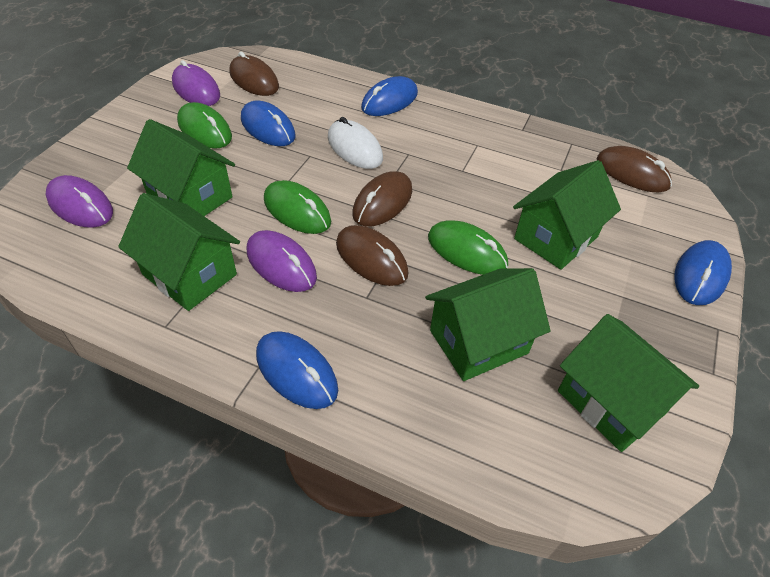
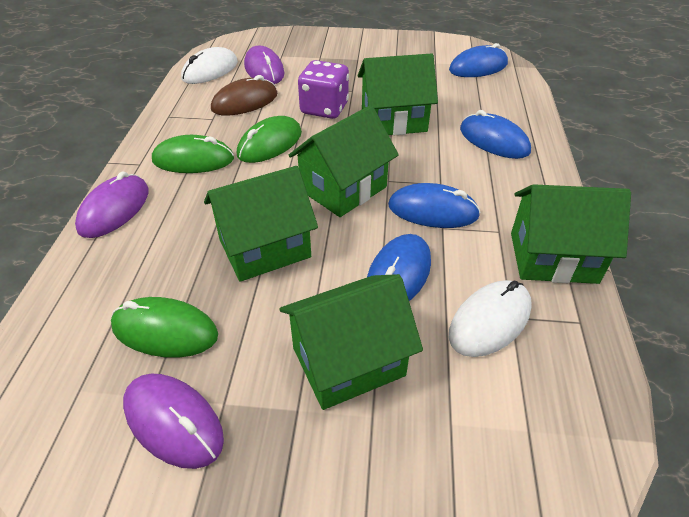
brown mouse: [229,52,279,96] [336,225,409,286] [352,171,412,227] [596,146,672,193] = 4 -> [211,75,277,116] = 1
purple dice: none = 0 -> [298,60,349,119] = 1
white mouse: [328,117,383,169] = 1 -> [181,47,238,84] [449,280,532,357] = 2

